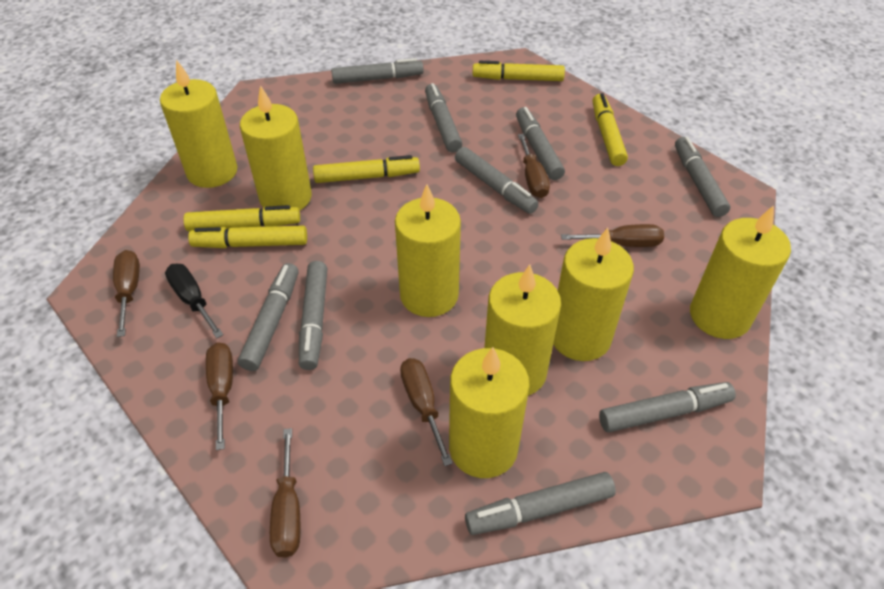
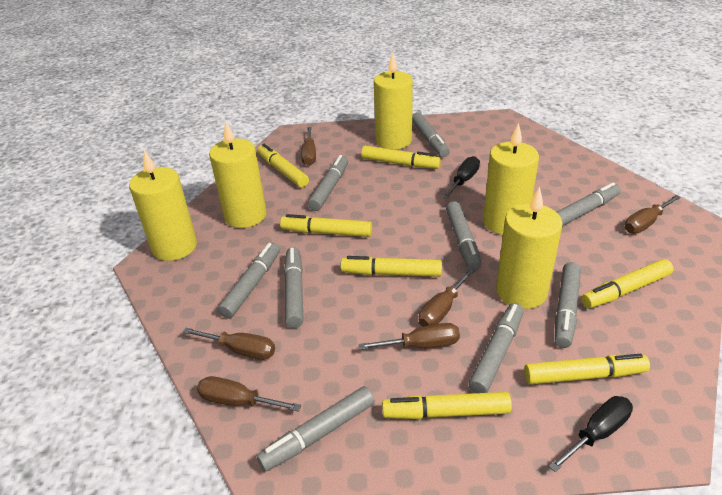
black screwdriver: [165,264,224,338] = 1 -> [442,156,480,199] [549,396,633,472] = 2
yellow candle: [160,60,238,188] [240,85,312,210] [395,184,461,317] [449,347,530,478] [484,264,561,396] [553,228,634,361] [690,205,791,339] = 7 -> [129,150,197,261] [209,122,267,228] [374,53,413,150] [483,123,539,235] [496,186,563,309] = 5
yellow marker: [183,205,300,231] [188,226,307,248] [313,155,420,183] [472,61,565,81] [593,93,628,166] = 5 -> [258,144,309,187] [280,214,372,237] [341,256,442,277] [361,146,441,169] [382,392,512,419] [524,354,650,385] [581,259,674,308] = 7

